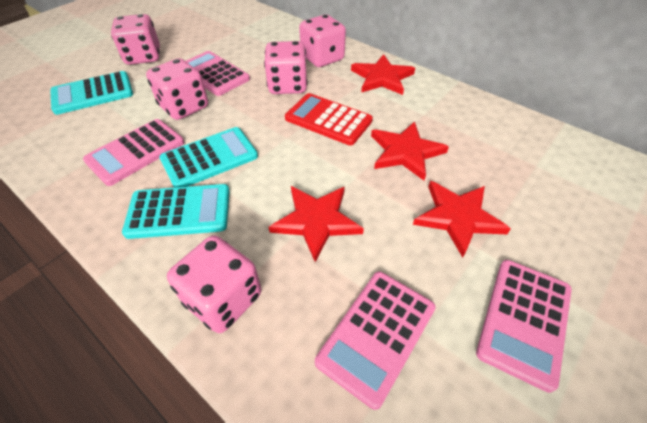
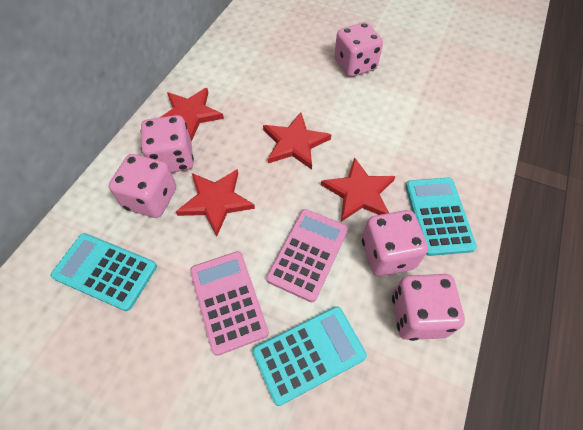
pink calculator: [83,119,184,186] [186,51,250,96] [315,272,436,410] [476,260,572,393] = 4 -> [190,251,269,356] [266,209,348,302] = 2
red calculator: [285,93,373,145] = 1 -> none = 0

